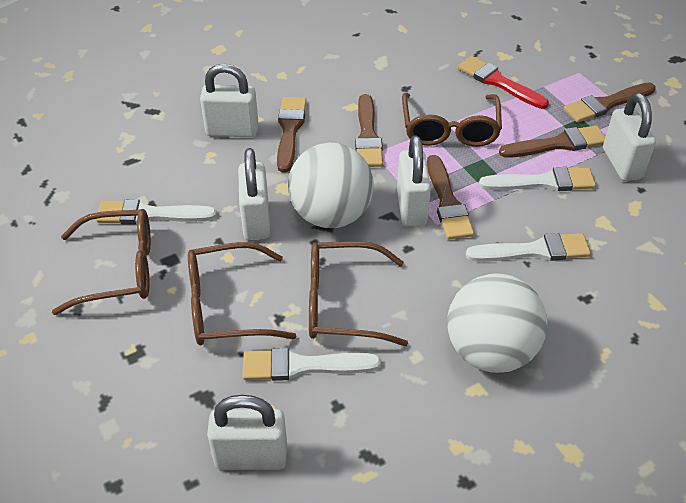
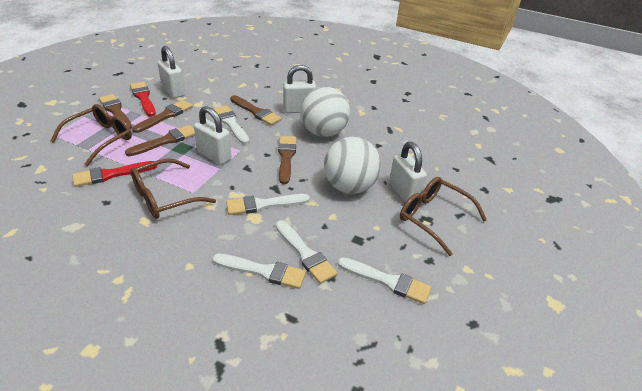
brown glasses: [52,209,151,315] [188,242,296,345] [309,241,408,346] [402,93,502,147] = 4 -> [51,104,132,166] [130,159,216,219] [400,177,487,256] = 3
red brush: [458,56,549,109] = 1 -> [72,161,157,187] [130,82,156,117] = 2
white brush: [96,199,217,225] [242,348,381,381] [466,233,591,262] [479,167,596,191] = 4 -> [212,254,306,289] [214,105,249,144] [226,194,310,215] [276,220,337,284] [338,257,431,304] = 5
white padlock: [200,64,259,138] [207,395,287,470] [238,148,270,240] [397,135,431,226] [603,93,656,181] = 5 -> [158,46,185,98] [194,106,231,165] [283,65,316,113] [389,142,427,202] = 4

